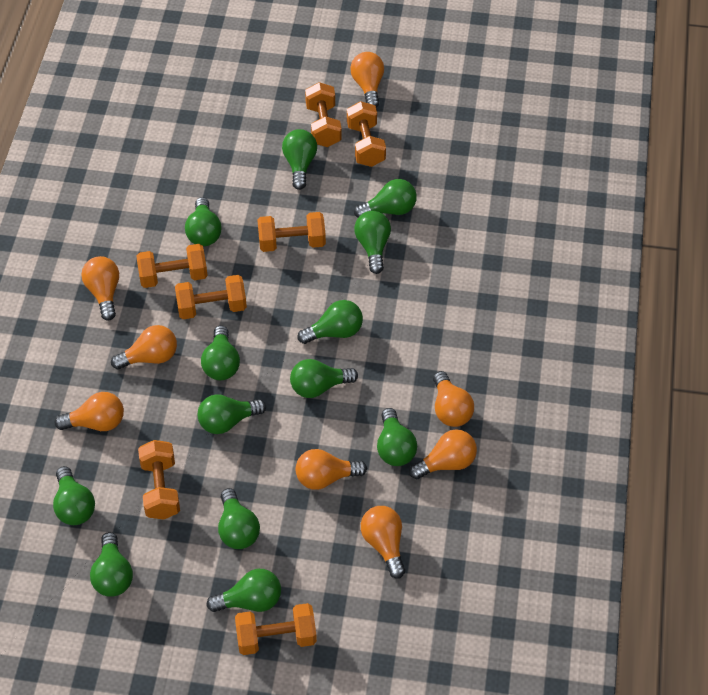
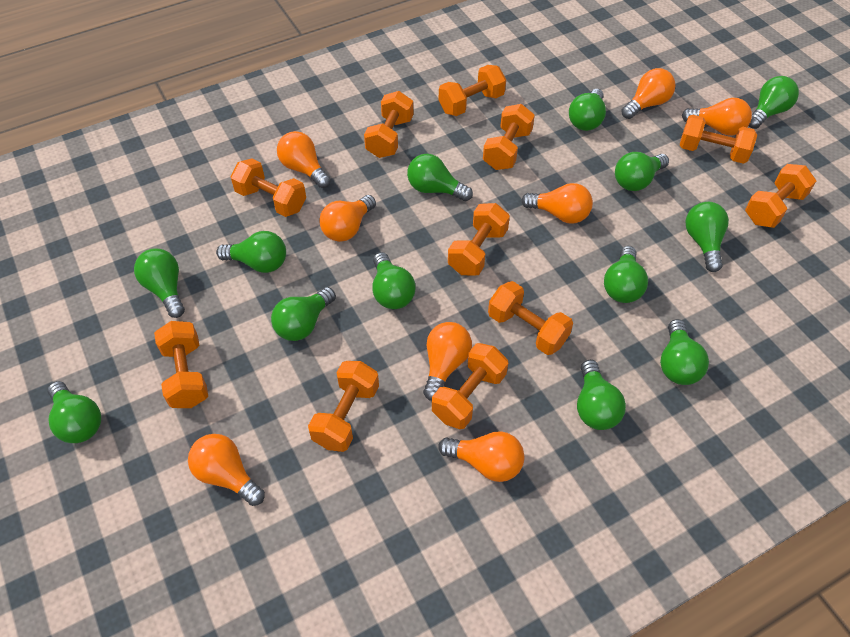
orange dumbbell: [137,244,208,288] [138,440,180,520] [175,275,247,319] [235,603,317,655] [258,212,326,252] [305,82,342,147] [347,101,386,167] = 7 -> [154,321,208,408] [231,158,306,217] [308,361,379,452] [364,91,413,158] [432,343,508,429] [439,65,506,116] [448,203,510,276] [483,104,535,170] [488,281,573,355] [680,115,757,164] [745,164,816,228] = 11

